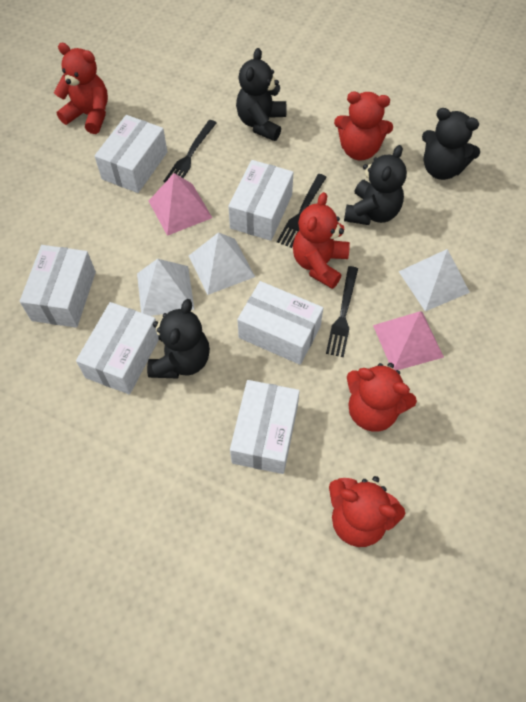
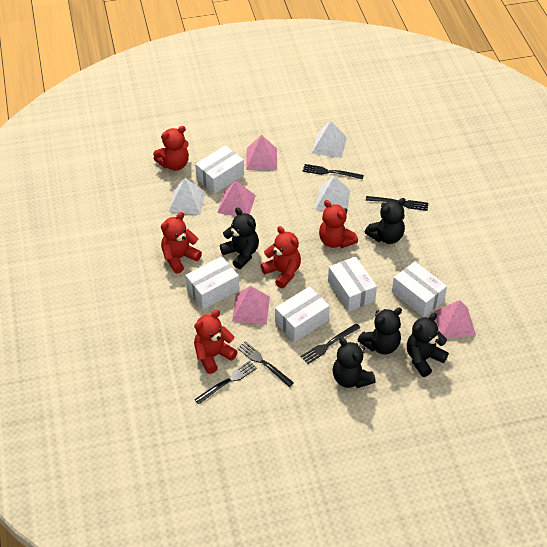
black fork: [163,120,216,182] [277,174,327,248] [326,266,358,357] = 3 -> [194,360,257,404] [237,341,294,387] [301,323,360,364] [303,164,364,179] [366,196,428,211] = 5
black teddy bear: [147,299,210,379] [236,48,286,141] [344,145,407,225] [422,108,480,180] = 4 -> [220,207,259,269] [333,337,376,388] [358,308,402,354] [365,198,406,244] [407,313,449,377] = 5
pink pyramid: [149,173,212,236] [373,311,444,371] = 2 -> [217,180,256,216] [232,286,270,324] [246,135,277,170] [434,300,476,339] = 4
white box: [20,245,96,328] [76,302,159,394] [95,115,167,193] [228,160,294,241] [230,380,300,474] [237,281,323,365] = 6 -> [185,256,239,310] [195,145,244,194] [275,286,330,342] [328,256,377,312] [392,261,447,317] = 5

